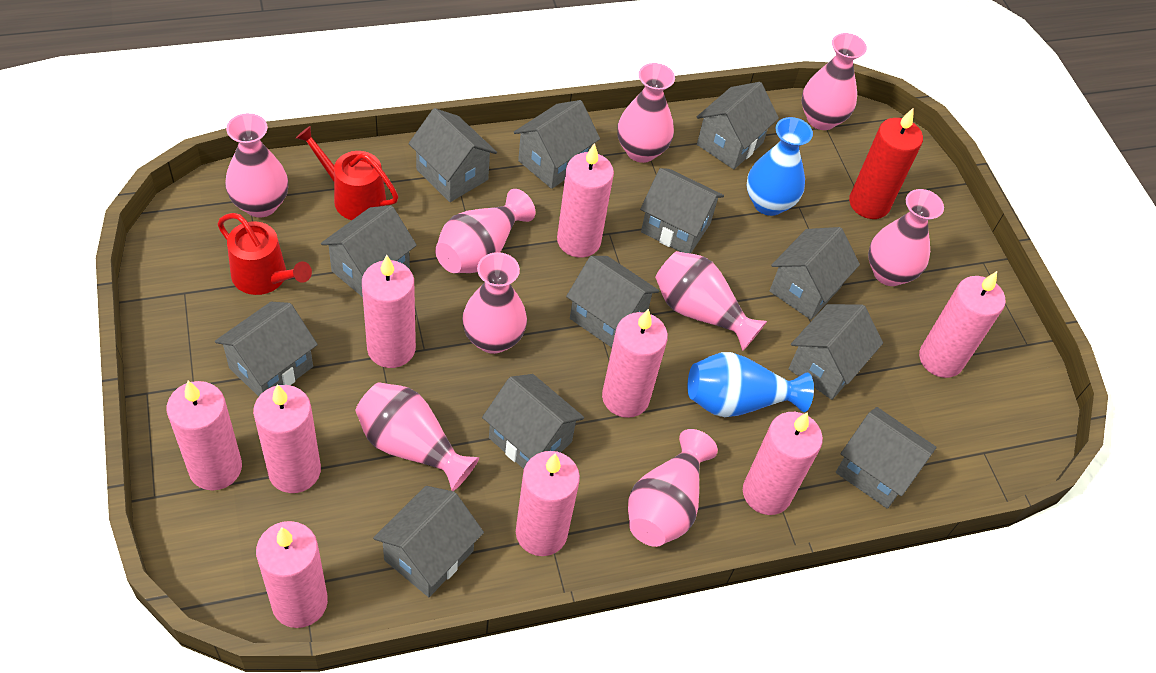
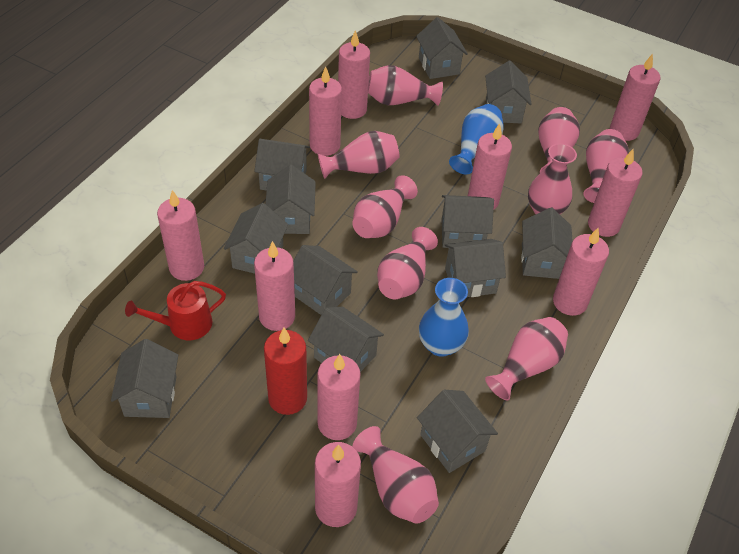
pink candle: [167,381,242,490] [253,384,321,493] [256,521,328,628] [362,255,416,368] [516,451,580,556] [557,143,614,258] [602,309,668,418] [743,412,823,515] [919,271,1005,378] = 9 -> [157,190,204,281] [254,241,295,331] [309,66,342,156] [315,442,361,527] [317,354,361,440] [338,30,370,119] [468,123,512,209] [553,228,609,316] [588,149,642,237] [610,54,660,141] = 10
red watering can: [218,213,312,295] [296,126,398,220] = 2 -> [125,281,226,340] = 1

